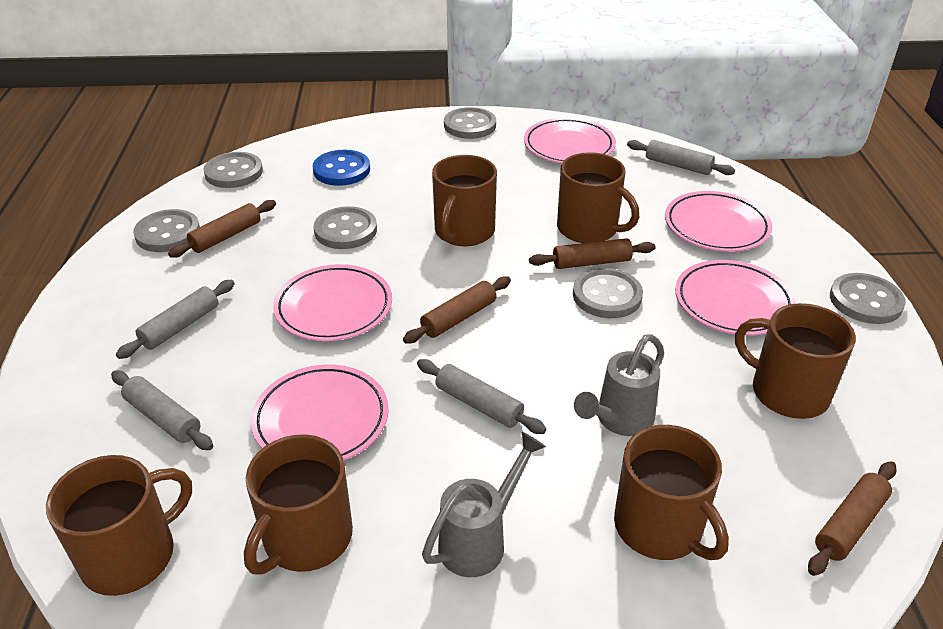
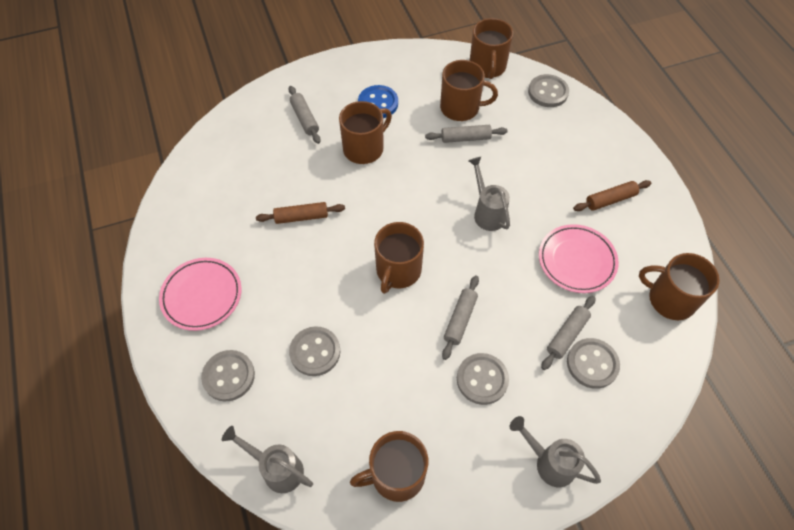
brown rolling pin: [168,200,276,258] [403,276,511,344] [529,238,656,269] [808,461,897,576] = 4 -> [256,202,345,224] [573,180,651,211] = 2
grey button: [133,209,200,252] [203,152,263,188] [314,206,377,249] [444,107,496,139] [573,268,643,318] [830,273,906,324] = 6 -> [201,350,255,401] [289,326,340,376] [457,353,509,405] [528,74,569,107] [567,338,620,389] = 5
grey watering can: [422,432,546,577] [574,334,664,436] = 2 -> [222,426,313,493] [468,157,510,231] [510,416,601,487] = 3
pink plate: [251,364,389,460] [273,264,392,341] [524,117,616,163] [665,191,773,252] [675,260,796,336] = 5 -> [159,258,241,331] [539,224,619,293] = 2

